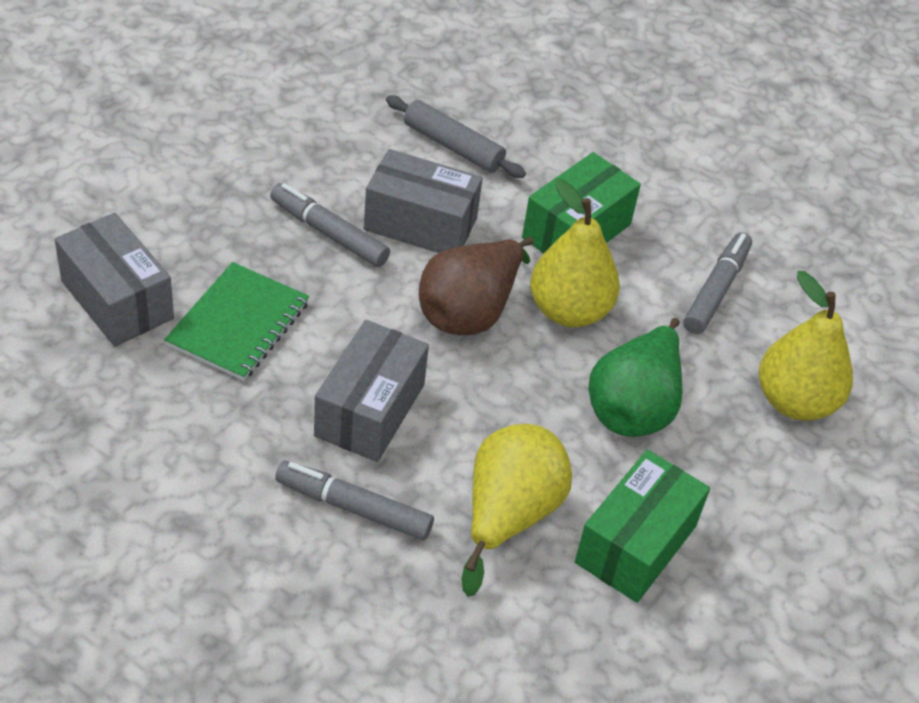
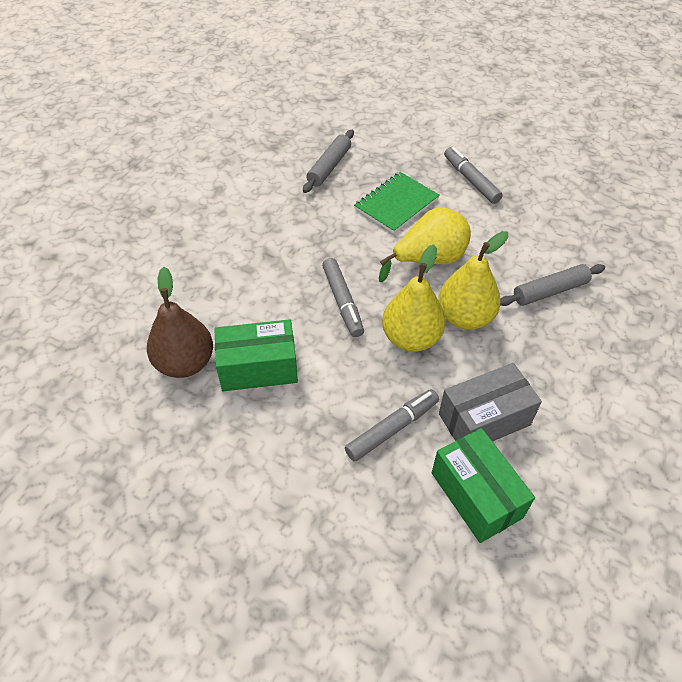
green pear: [588,318,682,437] = 1 -> none = 0
grey box: [55,213,174,347] [314,320,429,462] [364,149,483,253] = 3 -> [439,363,542,441] = 1
grey rolling pin: [386,95,526,178] = 1 -> [303,130,354,193] [501,264,605,306] = 2

